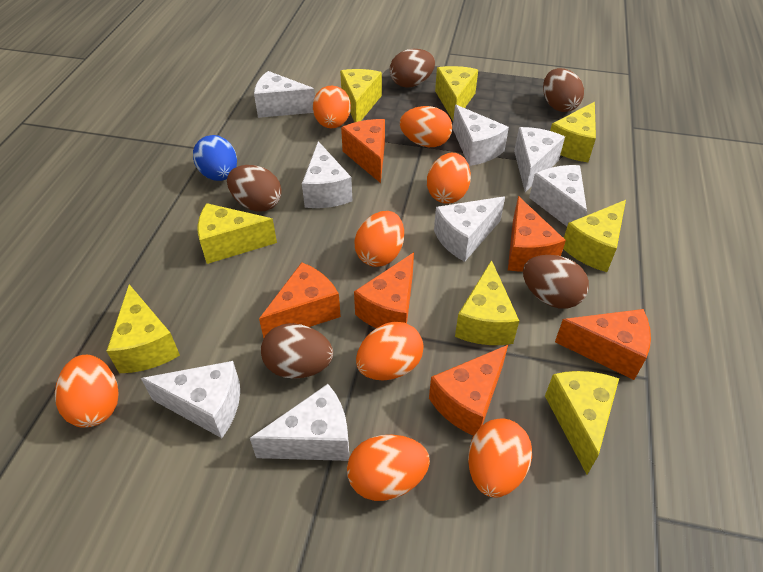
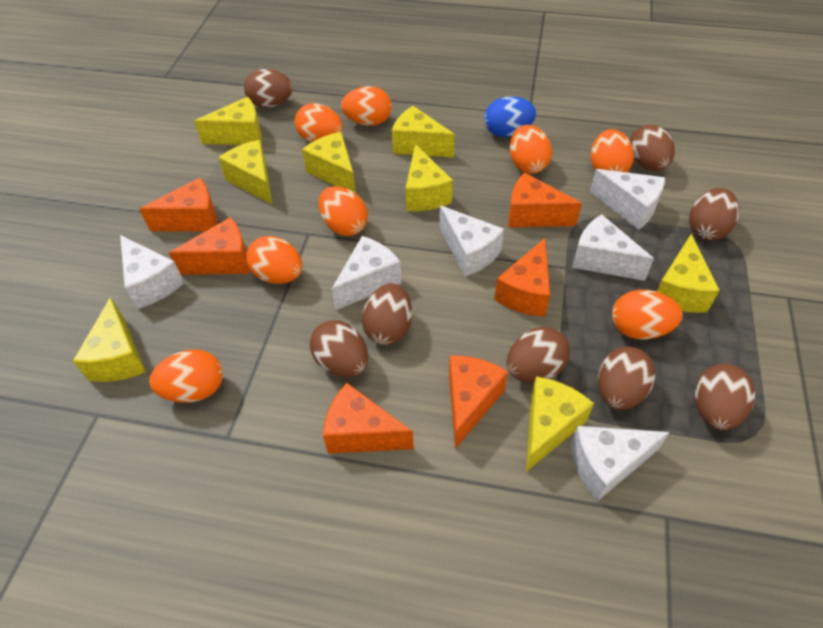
brown egg: [227,165,282,212] [261,323,333,379] [390,49,435,88] [523,255,589,309] [543,68,584,112] = 5 -> [244,69,293,108] [310,320,368,377] [362,283,412,345] [507,327,570,383] [598,347,655,410] [629,125,675,171] [689,188,739,240] [695,364,755,430] = 8
white cheese: [141,361,240,438] [250,384,349,461] [254,71,315,118] [302,141,352,208] [434,196,505,262] [453,105,509,166] [514,127,565,192] [529,165,587,226] = 8 -> [120,235,184,309] [331,236,402,310] [439,205,504,276] [571,426,670,501] [572,214,654,281] [590,169,665,230] = 6

